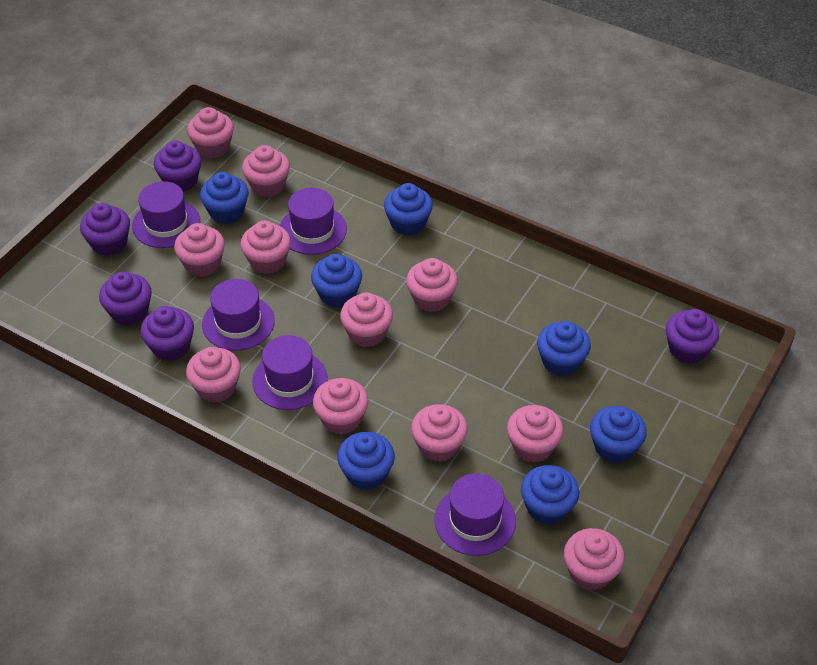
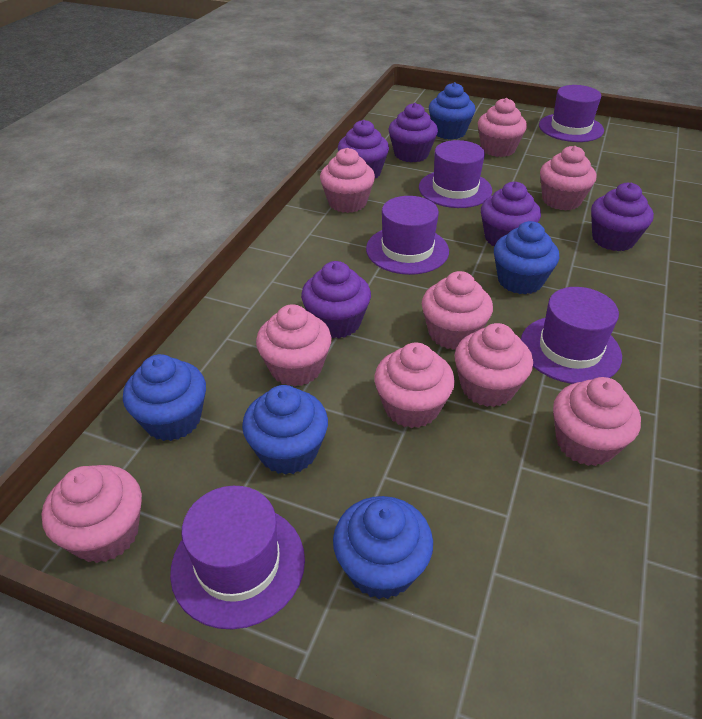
blue cupcake: [200,172,249,224] [311,254,362,308] [337,432,395,490] [384,183,433,236] [521,465,579,525] [537,321,591,376] [590,406,647,463] = 7 -> [123,354,206,441] [242,385,328,475] [333,496,433,599] [429,82,475,140] [494,221,559,295] = 5
pink cupcake: [174,223,225,277] [186,347,241,403] [187,107,234,158] [241,221,291,274] [242,145,290,197] [313,378,368,435] [340,292,393,347] [406,258,458,312] [411,404,468,462] [507,405,564,463] [564,528,625,590] = 11 -> [42,465,142,563] [256,304,332,386] [320,148,375,213] [374,342,455,428] [422,271,493,350] [455,323,533,407] [478,98,527,157] [540,146,596,210] [553,377,641,466] = 9

